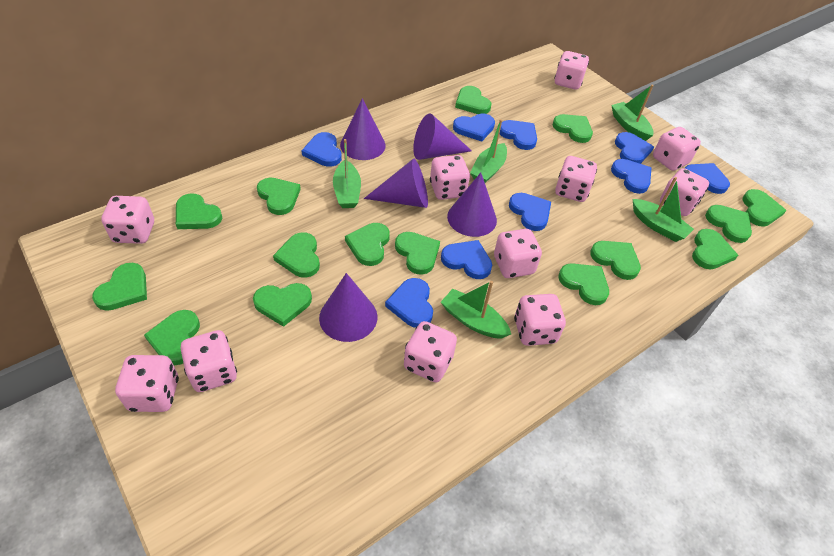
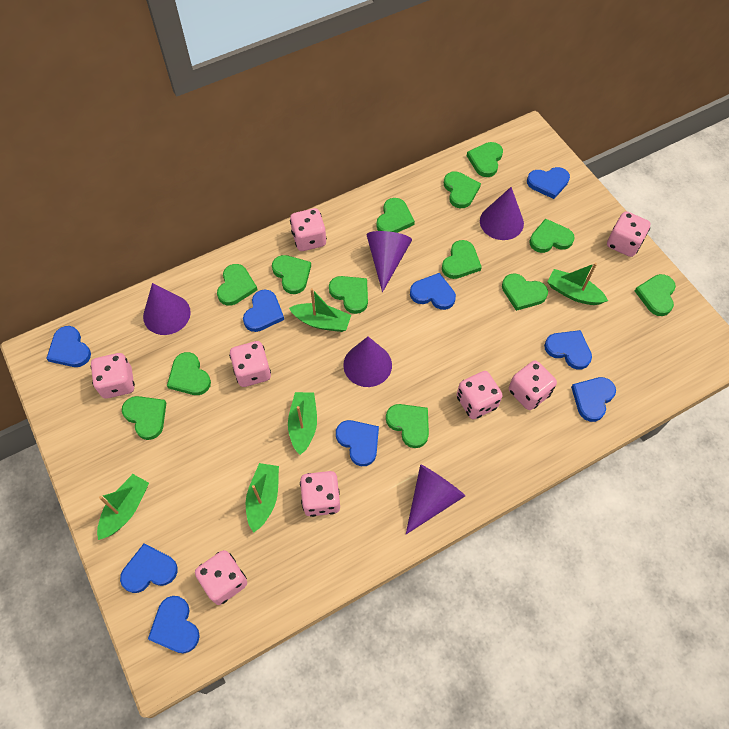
green heart: [92,263,147,311] [144,310,200,366] [176,193,222,229] [253,283,312,327] [257,178,301,215] [273,232,320,278] [345,223,390,266] [395,232,440,275] [455,86,491,114] [553,114,593,143] [558,263,609,305] [590,241,641,280] [692,229,738,269] [705,205,752,243] [742,189,787,226] = 15 -> [122,396,166,440] [167,352,211,395] [217,264,257,306] [272,255,311,294] [329,276,368,314] [377,198,415,233] [386,404,429,448] [442,240,482,279] [444,172,481,208] [467,142,503,177] [502,273,548,311] [529,218,575,253] [635,274,676,316] = 13
pink dice: [101,196,154,244] [115,355,179,412] [180,330,237,392] [404,321,457,382] [430,155,470,200] [494,229,542,278] [514,294,566,346] [554,51,589,90] [555,156,597,202] [653,127,701,171] [660,168,709,216] = 11 -> [91,353,135,399] [195,550,247,605] [229,341,271,387] [290,208,327,251] [300,471,340,517] [457,371,503,420] [509,360,557,410] [607,211,651,257] = 8

